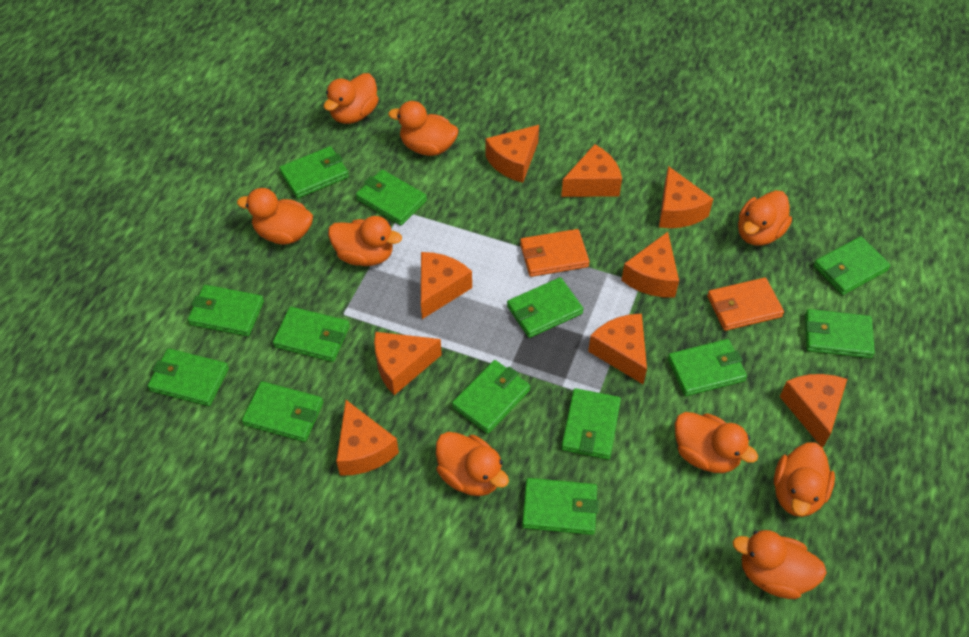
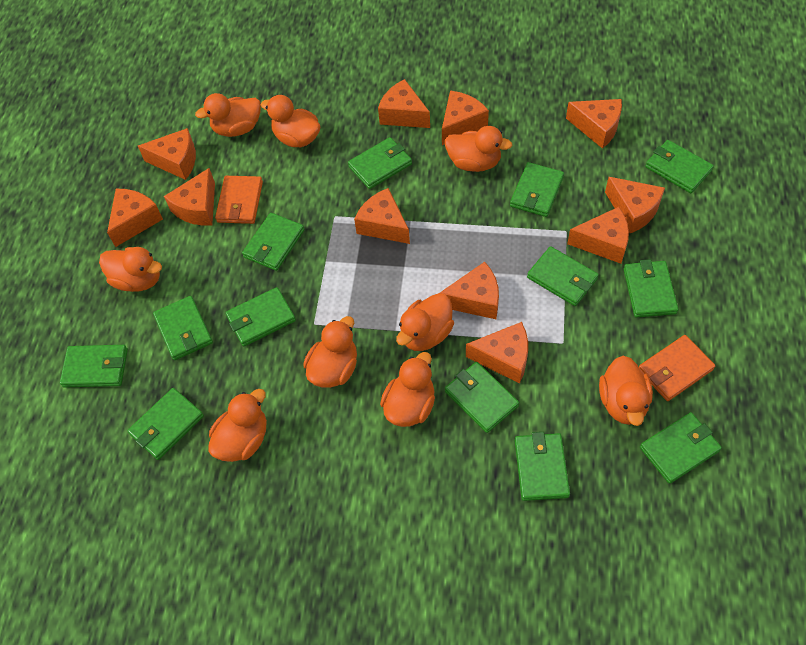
orange cheese: [336,400,399,476] [374,332,442,395] [421,252,472,319] [485,125,539,183] [561,144,622,197] [588,314,647,384] [621,232,679,298] [659,166,713,228] [780,374,847,448] = 9 -> [107,189,163,247] [138,128,196,180] [164,168,215,226] [354,188,410,244] [378,79,430,128] [440,262,499,319] [442,91,489,145] [466,322,528,384] [566,99,622,149] [567,207,629,264] [605,177,665,233] = 11

